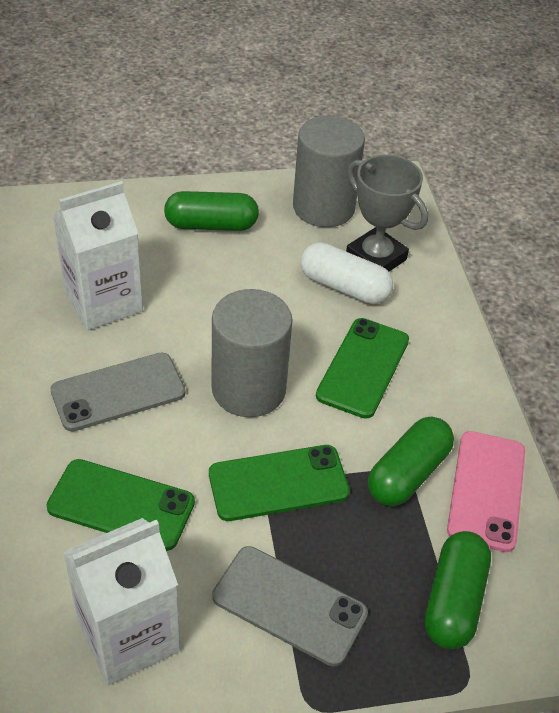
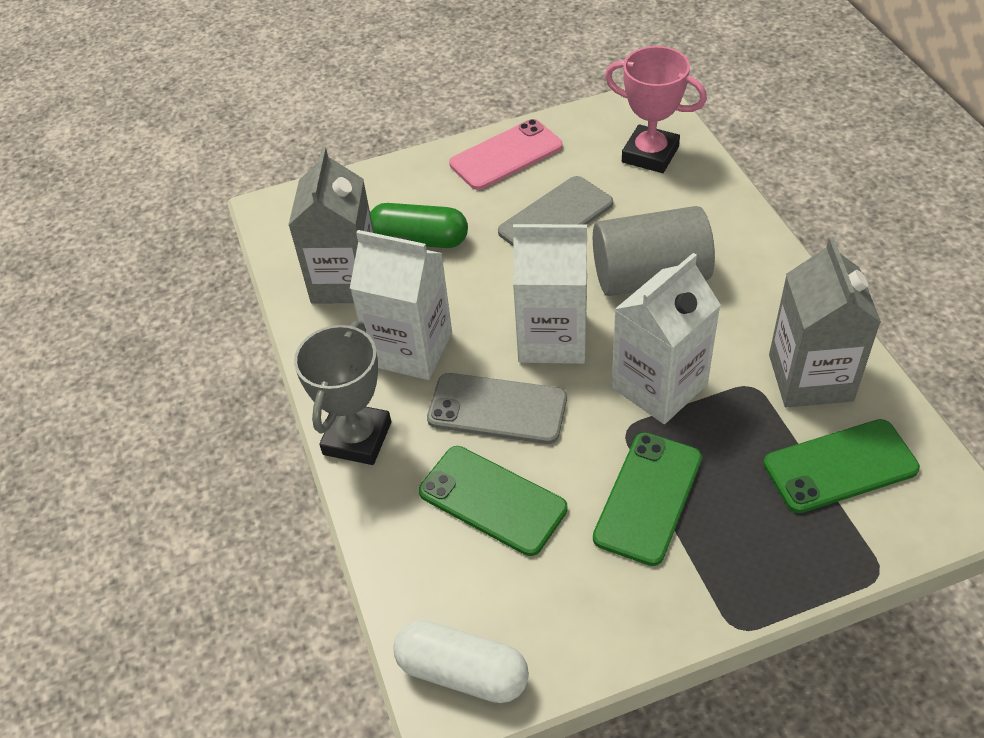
green capsule: [164,191,259,231] [368,417,454,506] [425,531,491,650] = 3 -> [370,203,468,248] = 1
grey carton: none = 0 -> [288,147,374,303] [769,237,881,407] = 2
grey cylinder: [212,289,293,417] [293,116,365,227] = 2 -> [593,206,715,296] = 1
pink trophy: none = 0 -> [605,46,707,173] = 1
white carton: [52,181,143,330] [63,518,180,686] = 2 -> [350,230,452,380] [513,224,587,364] [612,253,721,424] = 3

